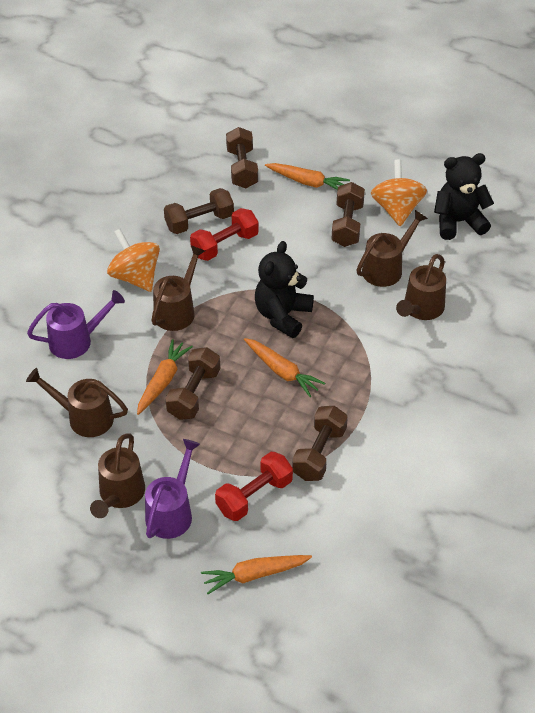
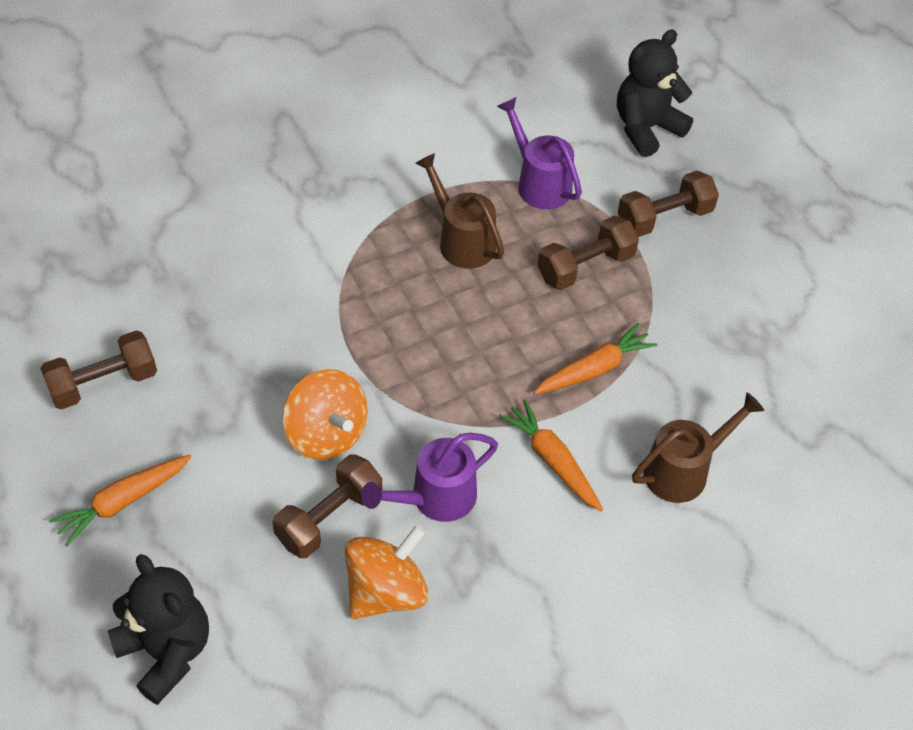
brown dumbbell: [164,188,234,234] [165,347,220,420] [226,127,258,188] [292,406,348,481] [331,182,365,247] = 5 -> [40,330,157,409] [272,454,382,558] [537,215,639,290] [618,171,719,237] = 4
brown watering can: [26,368,128,437] [90,433,145,518] [151,245,205,331] [356,210,428,287] [396,254,446,320] = 5 -> [416,153,504,269] [632,392,764,503] = 2
orange carrot: [137,339,193,415] [201,555,312,594] [244,338,325,397] [265,163,350,190] = 4 -> [49,455,192,546] [499,399,603,511] [534,323,657,394] = 3
red dumbbell: [190,208,259,261] [215,452,293,521] = 2 -> none = 0

